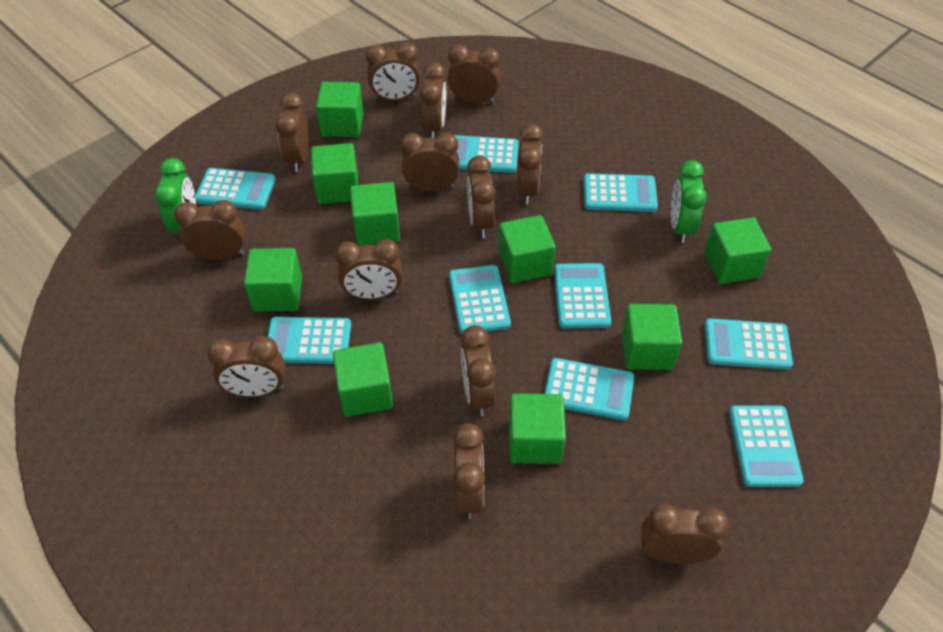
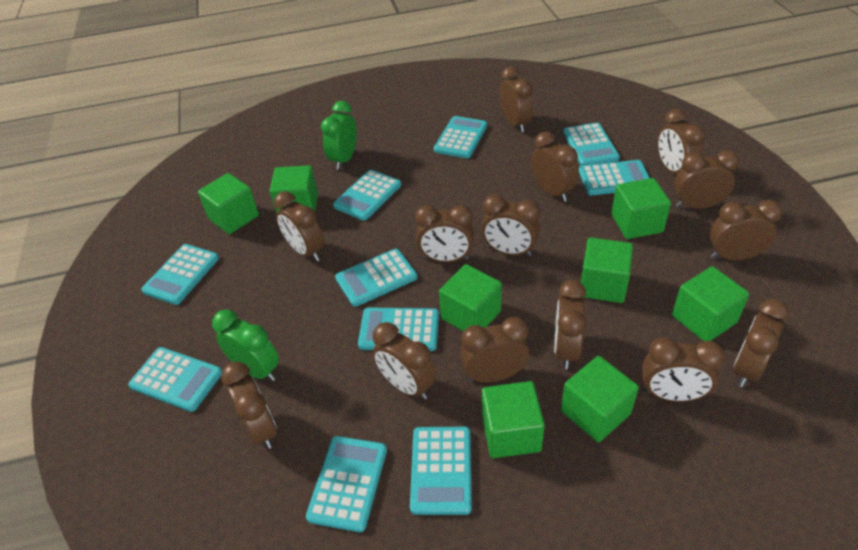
brown clock: [174,200,245,260] [207,336,285,397] [276,93,309,172] [335,239,402,300] [366,42,420,101] [401,133,459,191] [420,62,446,138] [447,44,501,103] [453,423,485,519] [461,325,496,416] [467,156,496,238] [517,124,543,205] [641,504,729,564] = 13 -> [221,362,277,449] [274,191,324,262] [372,322,436,400] [415,205,474,262] [460,317,530,383] [481,194,540,256] [500,66,533,132] [531,131,578,202] [554,280,586,369] [642,337,725,402] [658,109,705,174] [674,150,739,209] [710,200,782,260] [733,299,789,387] = 14
green cube: [244,248,302,312] [311,143,358,204] [316,82,364,137] [333,342,393,417] [350,182,400,245] [499,215,556,283] [509,393,566,464] [622,304,682,370] [704,217,771,284] = 9 -> [198,173,259,234] [270,165,318,214] [439,264,502,332] [482,381,545,458] [561,356,639,442] [581,237,633,303] [611,178,671,239] [672,266,749,341] = 8
turquoise calculator: [195,168,276,210] [267,317,351,364] [449,265,511,334] [454,135,519,173] [544,358,634,420] [554,263,611,328] [584,173,658,212] [705,318,793,370] [729,405,804,487] = 9 -> [128,347,222,412] [141,244,219,305] [306,436,387,532] [333,170,401,221] [335,249,417,307] [358,308,439,351] [410,427,472,515] [434,116,487,158] [563,123,620,166] [579,160,650,195] = 10

